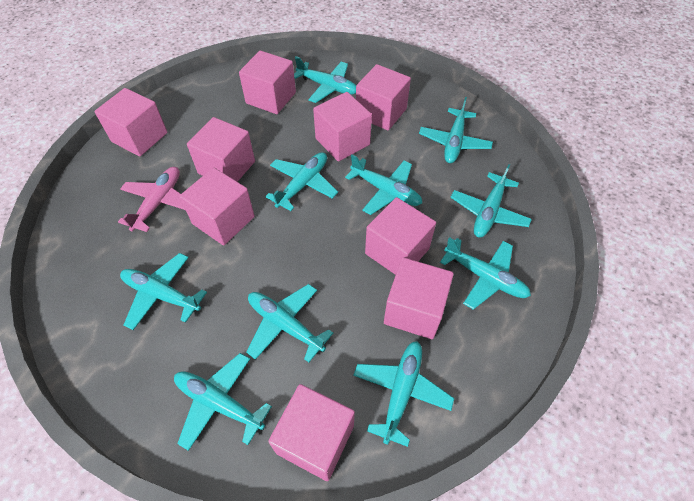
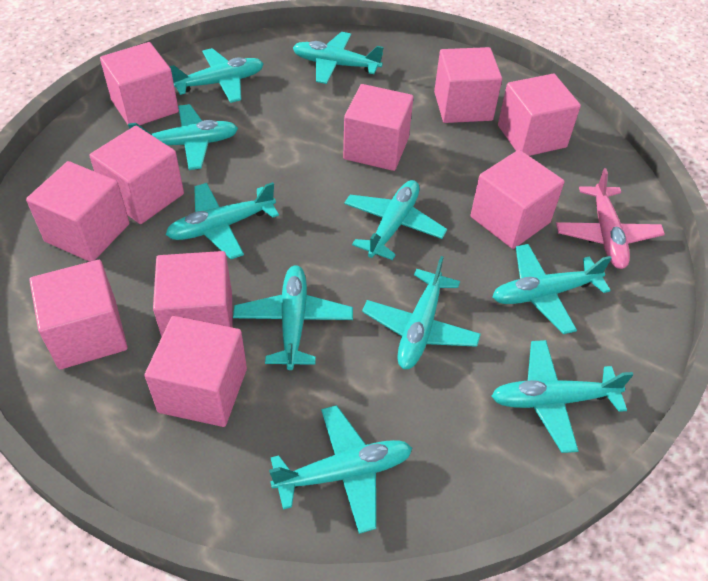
pink cube: [94,88,168,156] [180,167,255,245] [187,117,255,182] [239,50,296,114] [268,384,355,481] [313,92,372,161] [356,64,411,130] [365,197,436,275] [384,257,454,339] = 9 -> [26,161,130,262] [29,260,128,369] [89,126,184,224] [100,42,179,125] [145,316,247,427] [153,251,233,337] [343,84,413,171] [434,47,502,123] [470,150,565,249] [498,74,581,156] = 10

